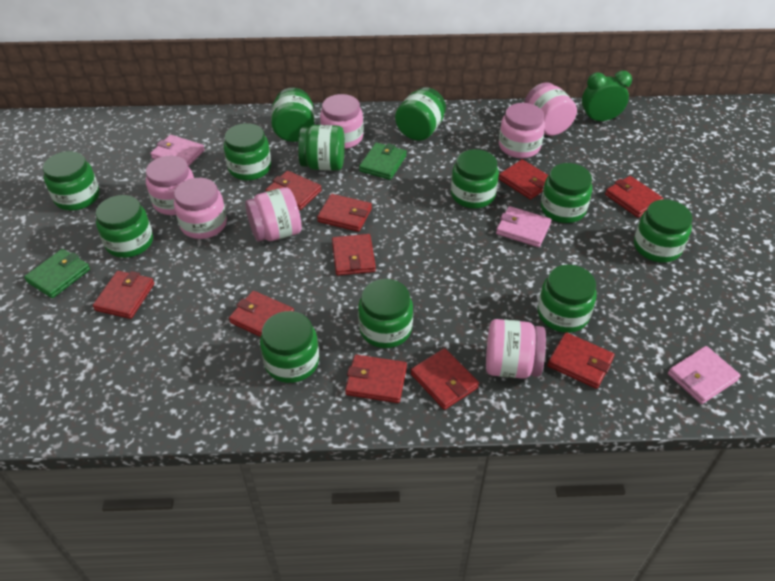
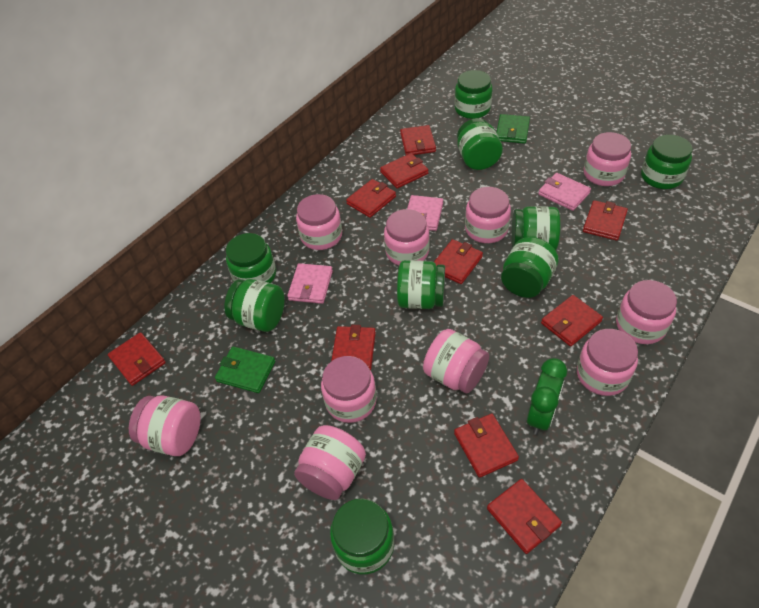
green jar: [43,151,100,211] [96,195,153,258] [224,123,271,180] [260,311,319,383] [271,88,315,142] [298,125,345,171] [358,279,413,348] [395,87,446,141] [451,149,499,208] [538,264,597,333] [541,163,592,223] [634,199,692,263] = 12 -> [224,279,285,332] [226,233,276,283] [330,498,394,574] [397,260,445,309] [455,70,493,119] [457,118,503,170] [501,237,559,298] [512,206,560,250] [641,135,693,189] = 9
pink jar: [146,156,194,215] [174,178,227,239] [245,187,302,242] [320,94,363,149] [486,319,546,379] [499,103,545,158] [525,82,577,136] = 7 -> [129,395,201,456] [294,425,366,500] [296,194,342,250] [321,356,377,423] [384,209,430,265] [423,329,489,393] [465,187,511,243] [577,329,638,396] [584,132,631,186] [616,280,677,344] = 10

